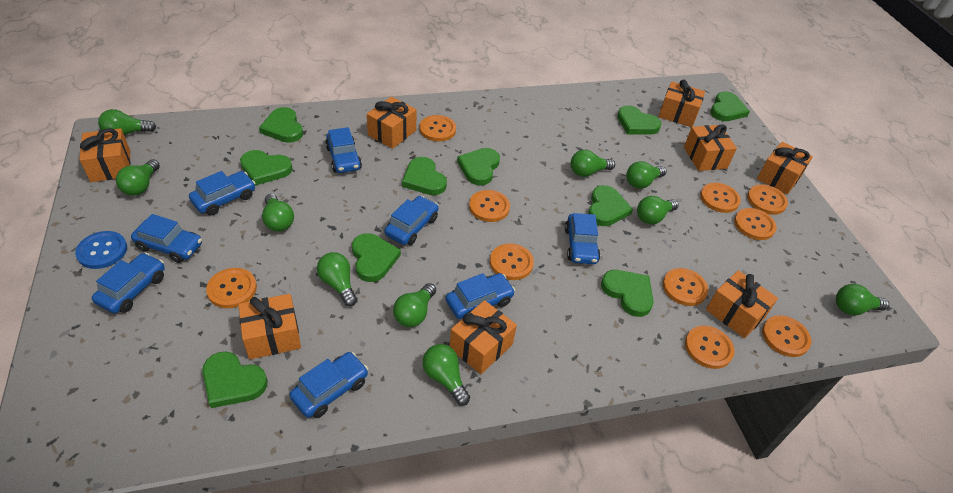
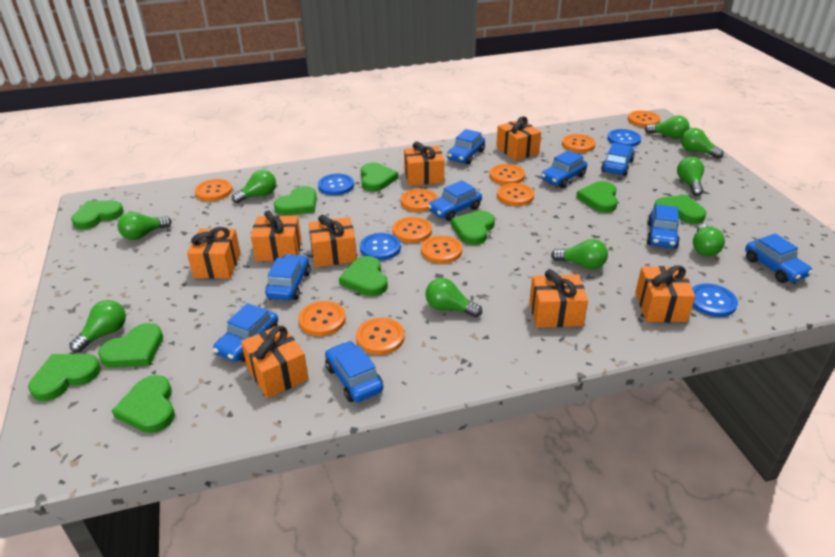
blue button: [75,231,127,269] = 1 -> [318,174,354,195] [360,233,401,260] [607,129,641,147] [692,283,738,317] = 4
blue car: [92,253,165,313] [131,214,202,263] [189,171,256,215] [290,352,368,418] [325,127,362,173] [385,196,438,245] [446,273,515,319] [565,213,600,264] = 8 -> [213,303,278,362] [265,254,311,300] [325,341,383,402] [428,180,482,221] [447,129,485,165] [541,150,587,188] [601,143,635,176] [647,204,680,249] [745,233,813,283] = 9
green light bulb: [98,109,156,135] [116,159,160,196] [262,193,294,232] [317,252,357,306] [393,283,436,327] [422,344,470,406] [571,150,615,177] [626,161,667,189] [637,196,679,224] [836,284,889,315] = 10 -> [70,300,126,352] [117,212,172,240] [232,170,276,203] [425,278,482,317] [551,239,608,269] [645,115,689,139] [677,157,704,196] [681,128,724,159] [693,224,725,256] = 9

